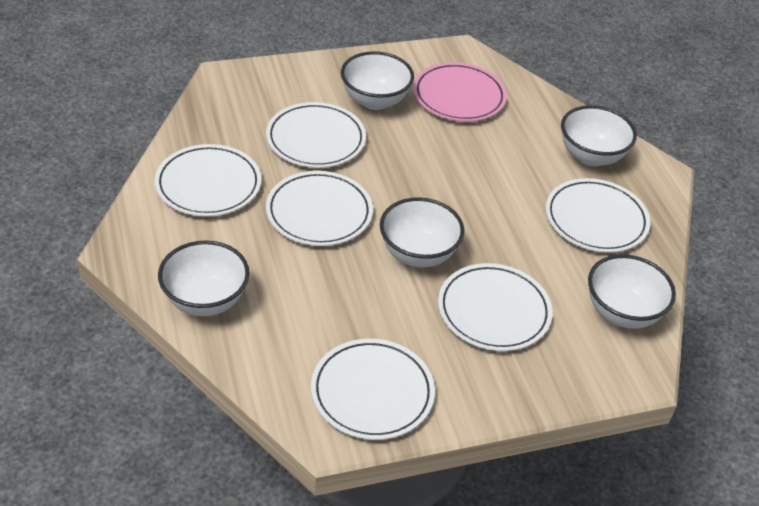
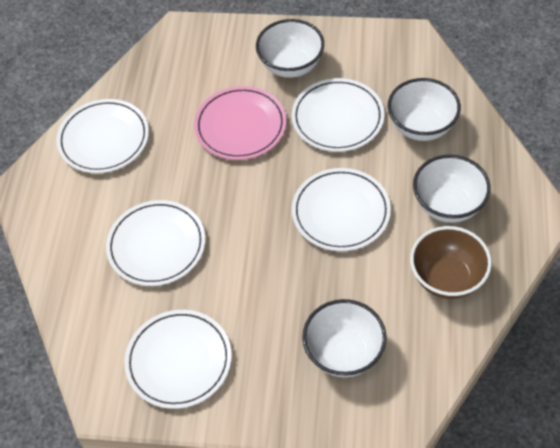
brown bowl: none = 0 -> [410,226,492,299] = 1
white bowl: [158,240,250,316] [341,51,414,110] [380,197,464,267] [561,105,637,166] [588,254,676,329] = 5 -> [256,19,324,78] [302,299,387,377] [388,78,461,141] [413,155,491,223] = 4
white plate: [155,144,261,217] [266,102,366,168] [266,171,373,246] [311,339,435,440] [438,263,553,351] [546,178,650,253] = 6 -> [57,99,149,173] [106,200,206,286] [124,310,232,409] [292,78,384,152] [292,168,391,251] = 5

